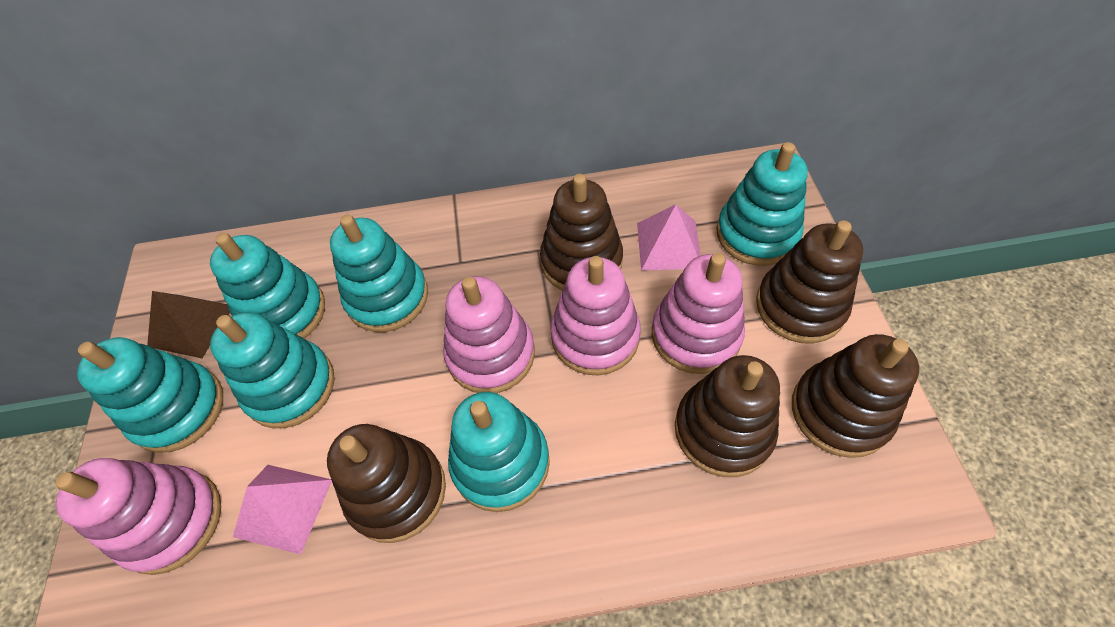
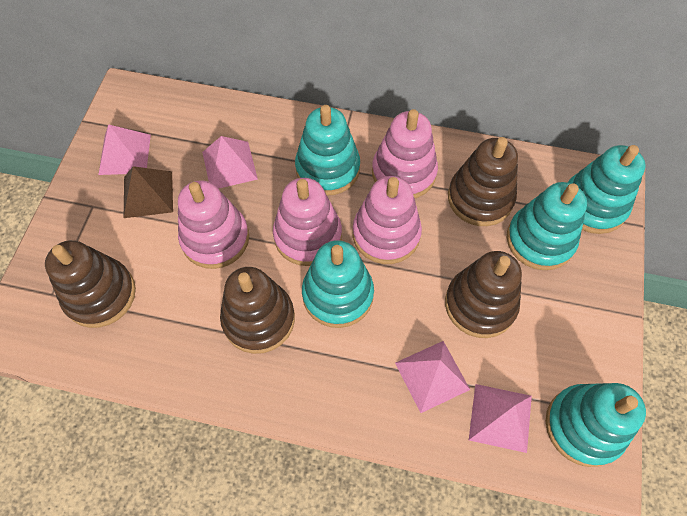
brown stacking toy: [327,424,446,543] [540,174,623,291] [675,355,780,477] [756,220,863,344] [792,334,919,458] = 5 -> [45,240,136,328] [220,267,295,354] [445,251,522,338] [448,137,518,226] = 4
pink pyramid: [233,465,332,554] [637,204,701,270] = 2 -> [98,124,151,175] [202,136,258,189] [395,341,470,413] [469,384,532,453] = 4
turquoise stacking toy: [77,337,223,453] [210,233,325,338] [210,312,334,428] [330,215,428,332] [448,392,550,512] [716,142,808,266] = 6 -> [295,105,360,196] [302,240,374,328] [507,182,587,270] [546,383,646,467] [567,145,646,234] = 5

